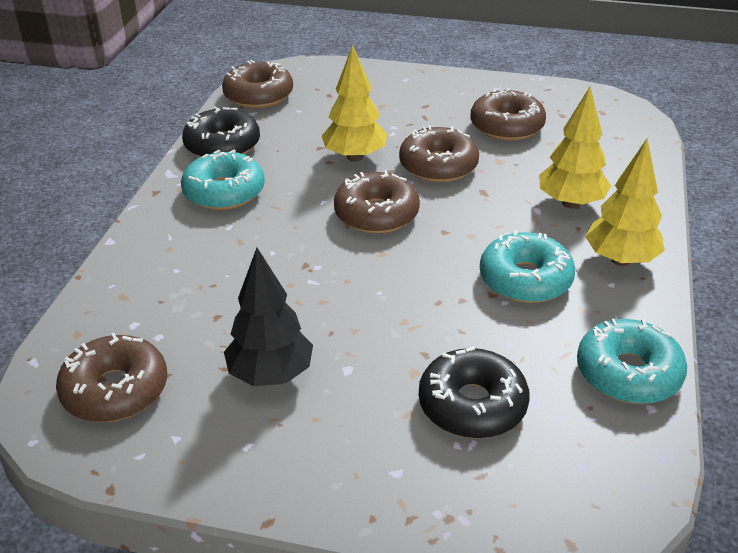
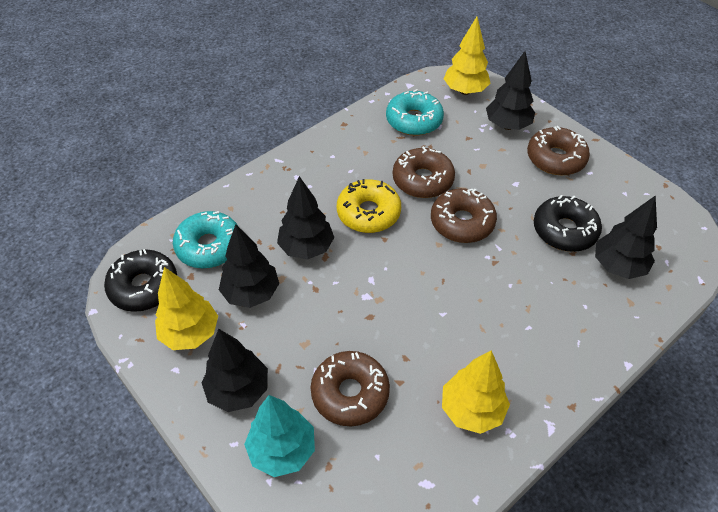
black tree: [224,248,313,386] = 1 -> [201,329,268,412] [219,224,279,308] [277,176,334,259] [486,51,535,130] [595,195,657,279] = 5
brown donut: [56,333,167,422] [222,60,293,108] [334,170,420,234] [399,126,479,182] [470,88,546,141] = 5 -> [310,351,390,426] [393,146,455,198] [431,188,497,243] [527,126,590,175] = 4
turquoise donut: [181,149,265,210] [480,230,575,303] [577,319,687,404] = 3 -> [173,211,239,268] [386,89,444,136] = 2
turquoise tree: none = 0 -> [244,395,315,477] = 1
yellow donut: none = 0 -> [337,179,401,233] = 1

